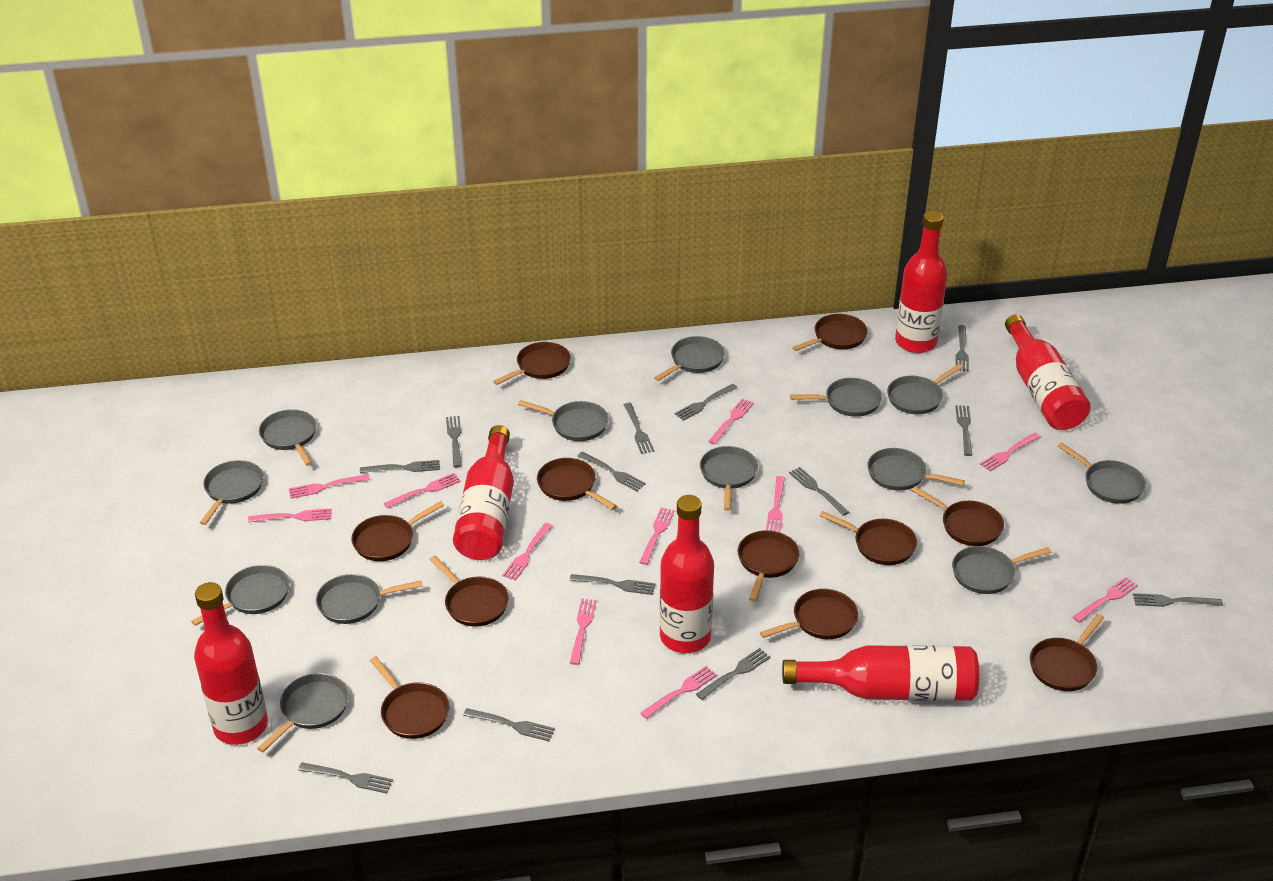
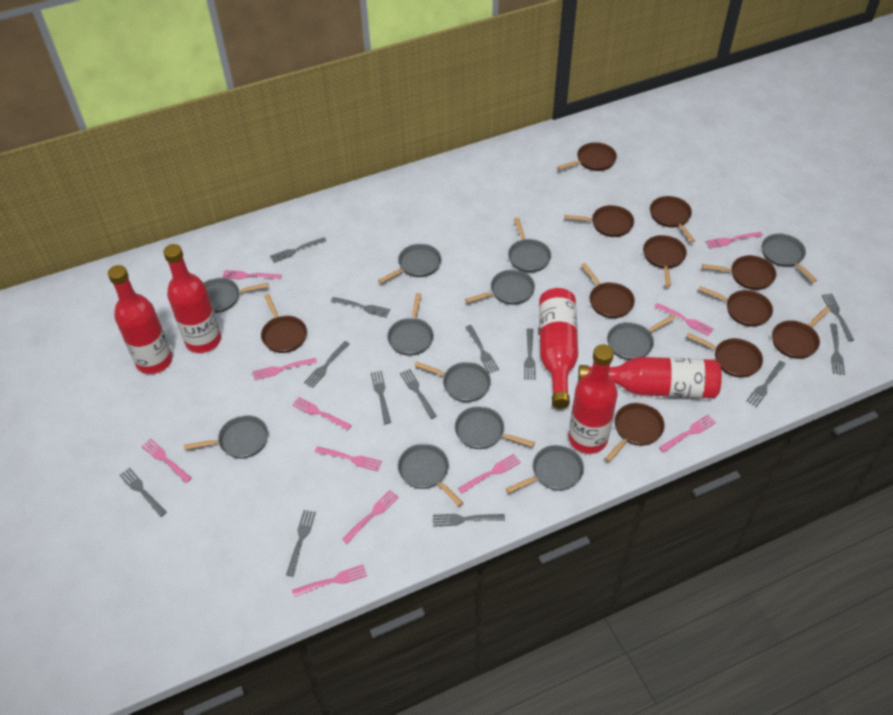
grey pan: [191,565,289,626] [200,460,263,525] [257,673,349,752] [259,409,316,466] [316,574,422,624] [518,400,608,441] [654,336,725,381] [700,446,758,511] [790,378,882,417] [867,448,965,491] [887,364,963,414] [952,546,1051,594] [1058,442,1146,504] = 13 -> [184,415,268,458] [204,278,269,313] [378,244,441,283] [387,293,433,356] [398,444,463,506] [414,361,491,402] [455,406,535,449] [465,270,535,305] [506,445,584,494] [508,217,551,273] [607,315,676,360] [762,234,817,283] = 12
red bottle: [194,582,268,745] [453,425,514,560] [659,495,714,653] [782,645,979,701] [895,211,947,353] [1005,315,1090,430] = 6 -> [108,265,172,374] [163,244,221,353] [539,288,578,408] [568,344,618,454] [578,357,722,398] = 5

